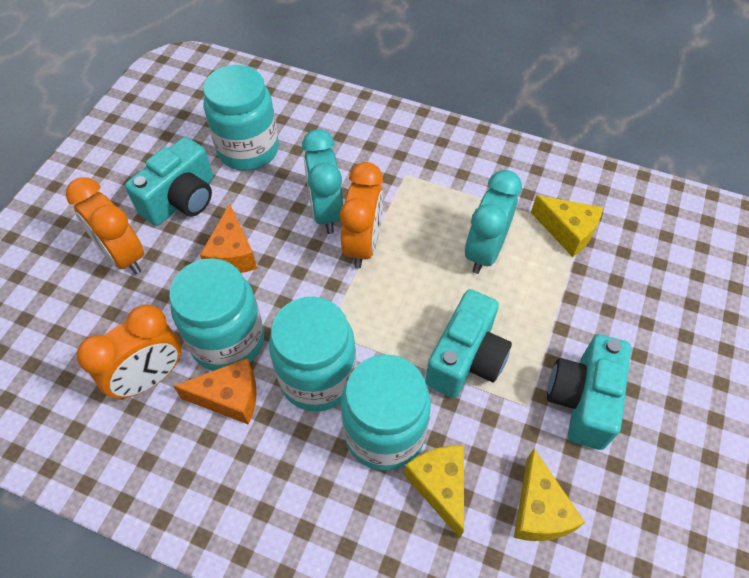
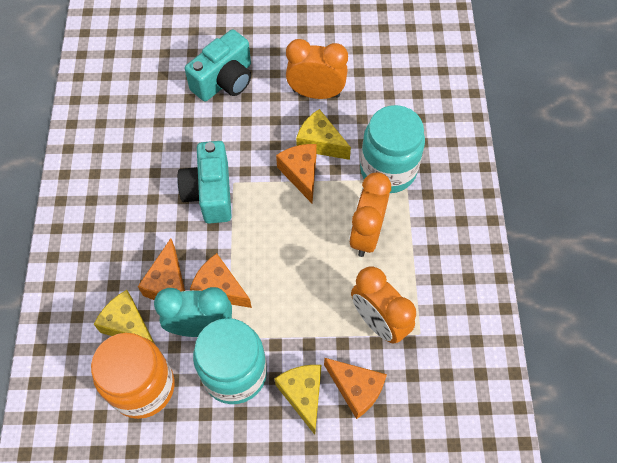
orange cheese: [173,358,257,425] [200,204,257,273] = 2 -> [138,238,185,300] [190,253,252,308] [276,144,317,203] [324,358,387,419] = 4
orange jar: none = 0 -> [91,333,175,419] = 1
turquoise camera: [125,137,213,226] [425,289,512,398] [547,334,631,450] = 3 -> [177,141,232,224] [185,29,251,101] = 2
turquoise clock: [302,129,343,234] [464,170,522,274] = 2 -> [154,287,232,337] = 1
turquoise jar: [169,258,264,371] [203,65,279,171] [269,297,357,412] [341,354,431,471] = 4 -> [193,318,267,404] [360,105,425,193] = 2

